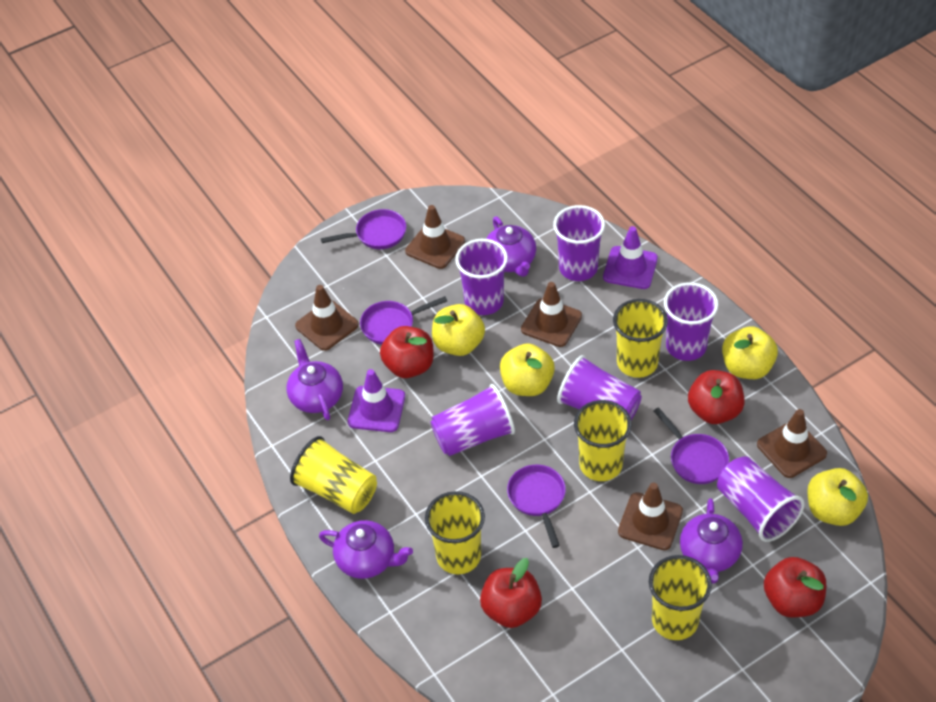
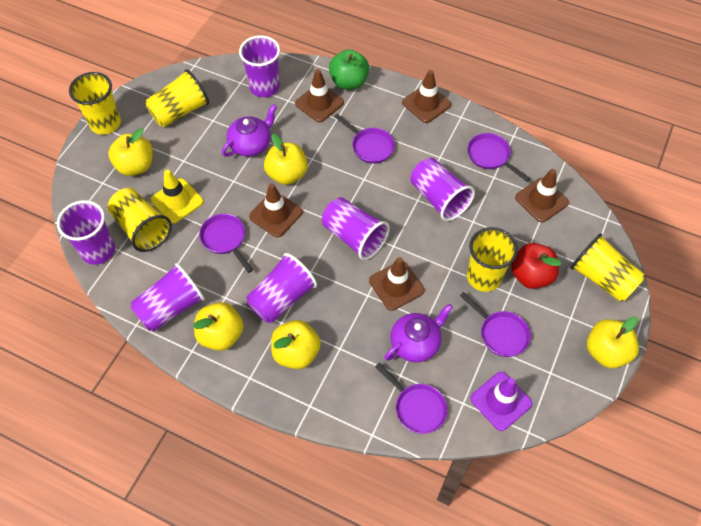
green apple: none = 0 -> [329,50,369,90] = 1
purple pan: [321,209,406,249] [360,296,447,345] [507,465,566,548] [654,407,729,484] = 4 -> [199,214,253,273] [334,114,395,164] [375,363,448,434] [460,292,531,357] [468,133,530,182] = 5
purple teapot: [286,339,343,420] [319,520,413,579] [486,216,536,277] [680,498,743,584] = 4 -> [222,104,277,157] [385,304,453,363] = 2
purple traffic cone: [348,369,405,432] [603,226,658,289] = 2 -> [470,372,532,431] = 1
red apple: [380,326,434,378] [480,558,542,628] [688,370,745,424] [764,557,826,618] = 4 -> [511,243,561,289] = 1
yellow apple: [432,304,485,356] [500,343,555,396] [722,326,778,379] [807,468,868,526] = 4 -> [108,128,153,176] [193,302,244,351] [264,134,308,185] [271,320,321,369] [587,316,639,368] = 5
yellow traffic cone: none = 0 -> [151,170,204,224] = 1

